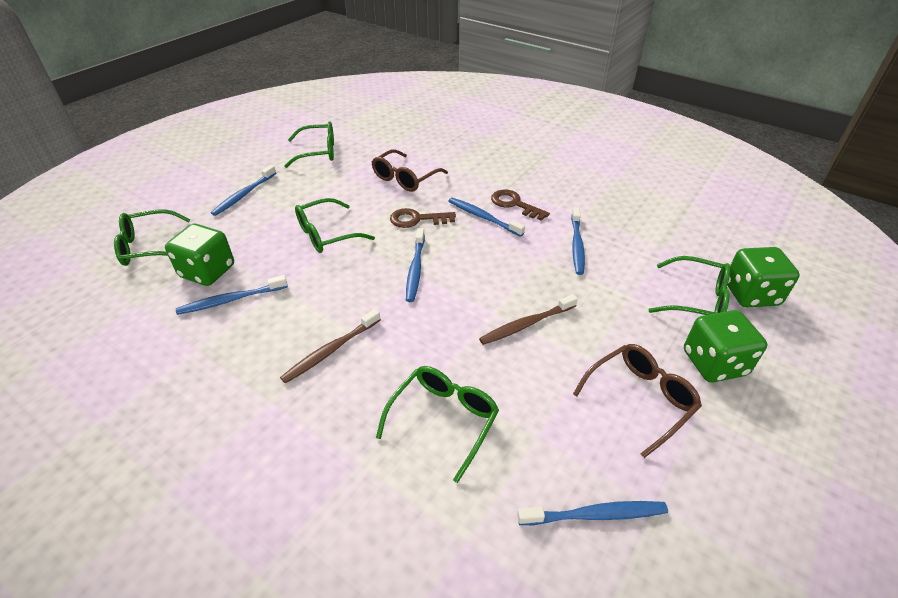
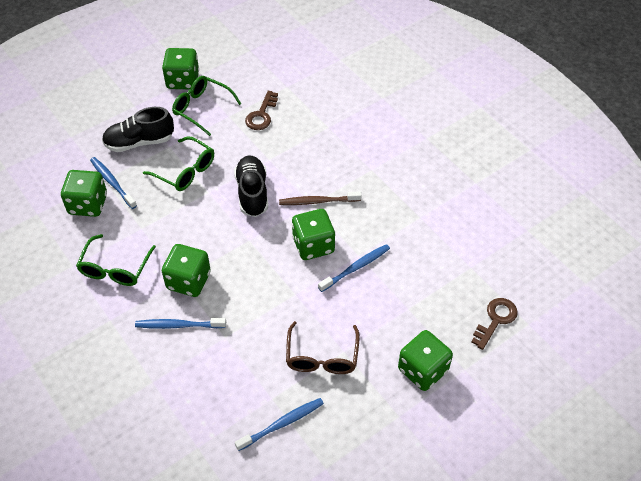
black shoe: none = 0 -> [102,107,174,152] [234,155,268,217] = 2
blue toothbrush: [176,275,288,315] [211,165,276,216] [406,228,425,302] [449,198,525,237] [517,501,668,525] [571,207,585,275] = 6 -> [90,157,137,209] [135,318,226,329] [235,398,324,451] [318,244,390,292] = 4
brown glasses: [372,149,448,192] [573,344,702,458] = 2 -> [286,321,360,374] = 1
brown toothbrush: [280,309,381,384] [479,294,578,345] = 2 -> [279,191,361,205] = 1
green dice: [165,224,234,286] [684,310,767,382] [727,247,800,307] = 3 -> [61,170,107,217] [162,48,199,89] [162,244,211,297] [292,209,335,260] [398,330,453,391] = 5
green glasses: [114,209,191,266] [284,121,334,168] [295,198,375,253] [376,366,499,483] [649,256,731,315] = 5 -> [76,234,156,286] [143,136,214,191] [172,76,242,136] = 3

